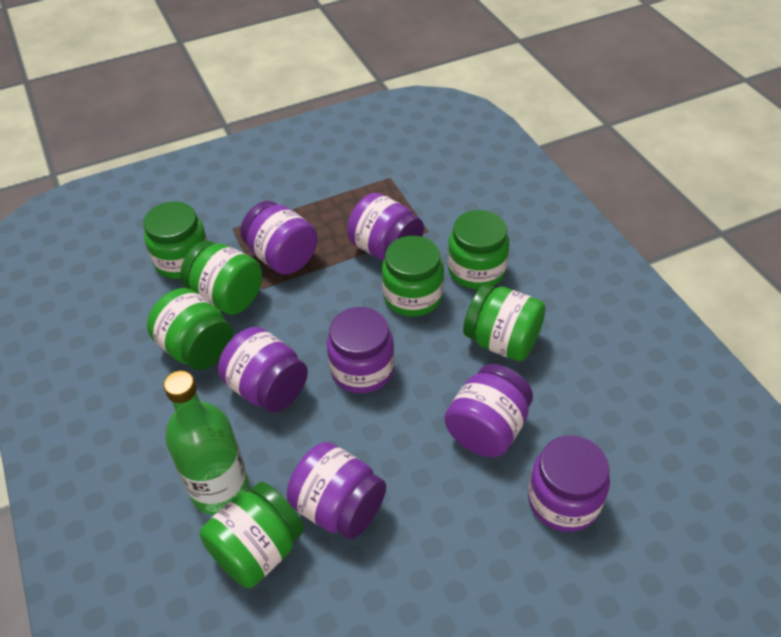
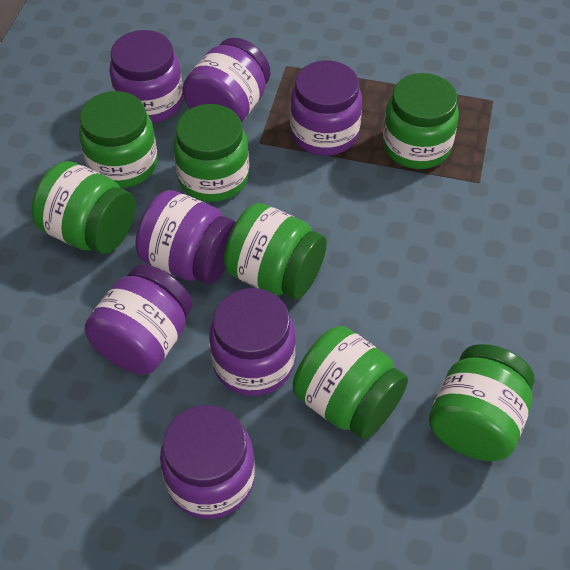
green bottle: [164,371,249,515] = 1 -> none = 0

